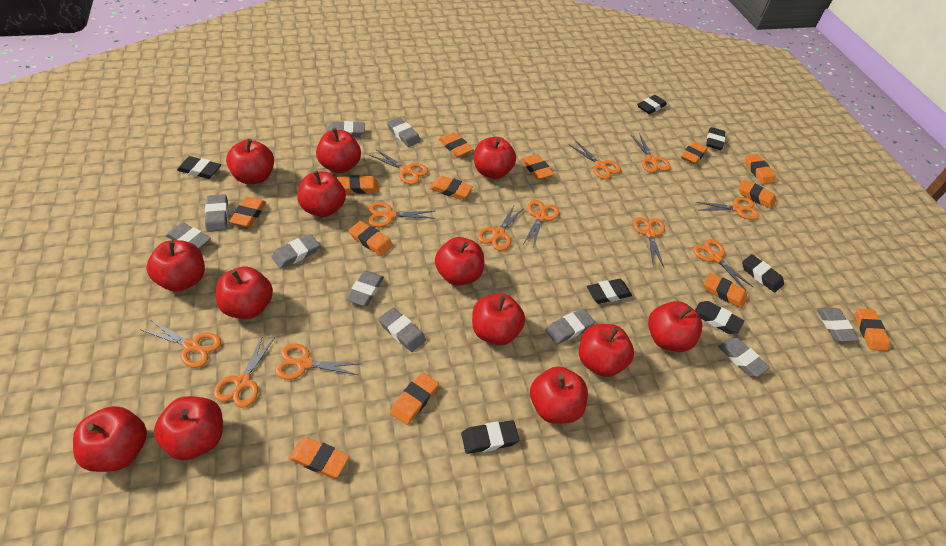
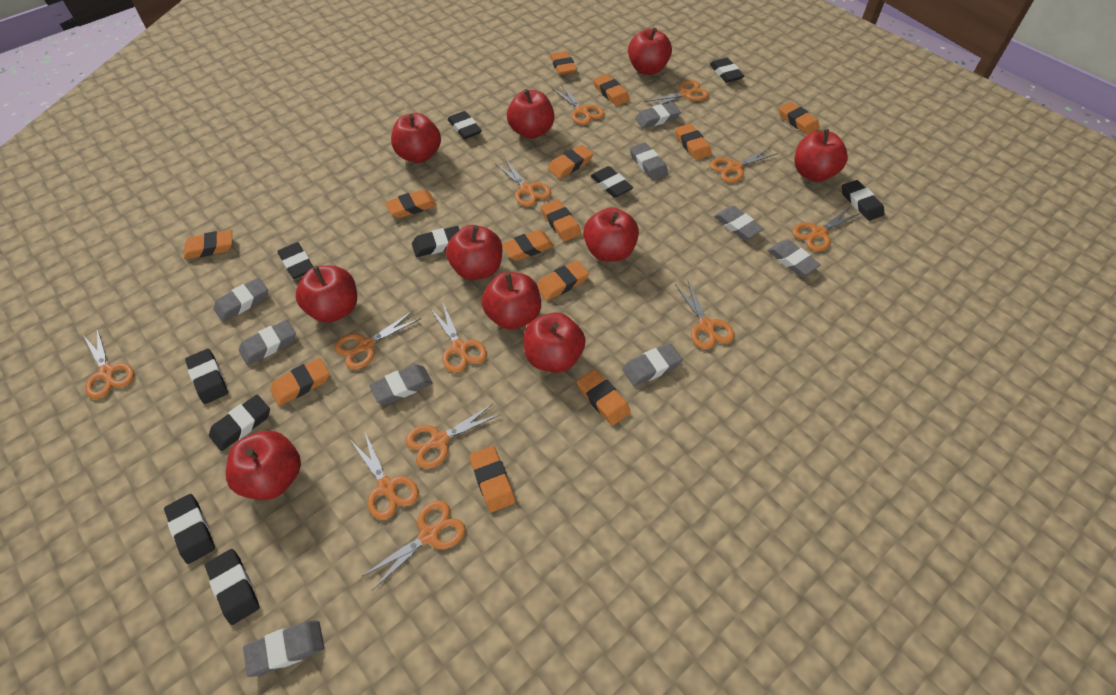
black eraser: [177,156,221,179] [461,420,519,454] [587,279,632,304] [637,95,667,114] [695,301,744,334] [706,127,725,150] [742,254,784,293] = 7 -> [164,494,215,564] [185,349,228,404] [205,549,260,625] [209,395,270,451] [277,242,313,279] [412,226,459,257] [448,111,482,139] [591,166,633,198] [710,58,744,83] [842,180,885,221] = 10
grey eraser: [166,222,211,249] [205,194,228,232] [272,234,320,269] [327,121,365,137] [346,271,384,306] [379,308,426,352] [387,117,421,147] [545,309,595,345] [718,338,770,377] [817,308,859,342] = 10 -> [213,278,268,322] [239,319,296,365] [243,620,324,677] [369,364,432,404] [622,343,683,386] [630,143,668,180] [635,103,681,128] [714,206,764,240] [767,240,821,276] = 9
red apple: [73,406,147,472] [146,240,205,292] [154,396,223,460] [216,267,273,319] [226,139,274,184] [298,171,346,217] [316,128,361,173] [435,237,484,285] [472,293,525,345] [474,137,516,179] [530,366,588,424] [579,324,634,377] [648,301,702,352] = 13 -> [226,431,301,500] [295,265,357,323] [391,113,441,163] [446,225,502,280] [482,272,541,330] [507,89,555,139] [524,312,585,373] [583,207,639,262] [628,28,672,75] [794,129,848,182] = 10

